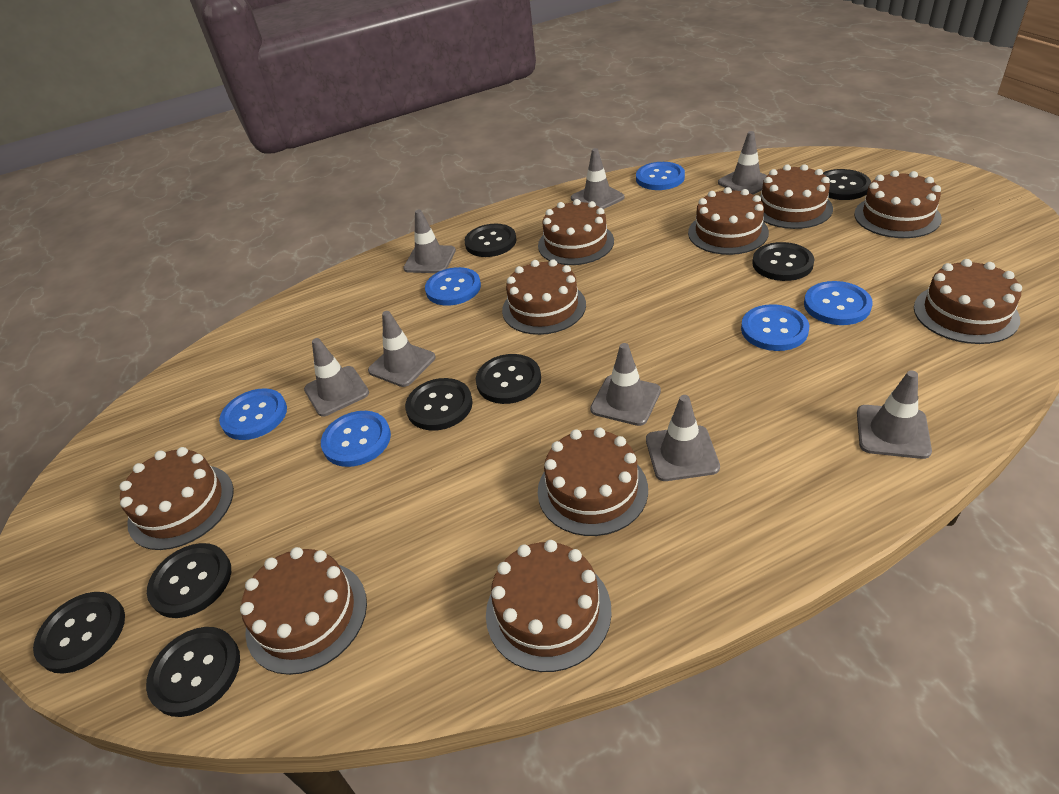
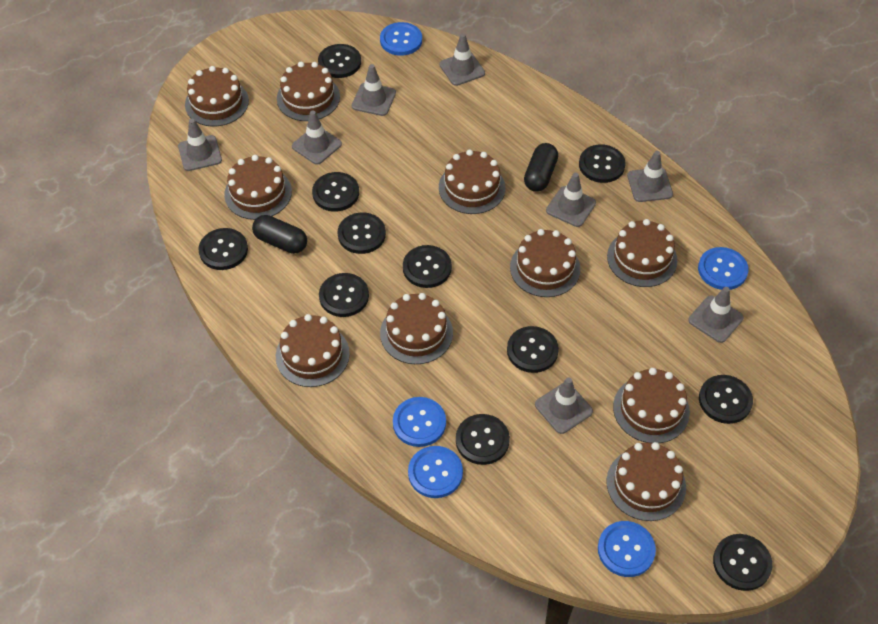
black button: [33,592,125,674] [146,627,240,717] [147,543,231,618] [405,378,473,431] [464,224,517,257] [476,354,541,404] [752,242,814,281] [823,169,871,200] = 8 -> [199,228,248,270] [312,172,359,212] [318,44,361,78] [319,273,369,317] [338,212,386,254] [403,245,452,288] [456,414,510,465] [507,326,559,373] [579,144,626,183] [699,375,753,424] [713,534,772,591] = 11
black capsule: none = 0 -> [252,215,307,254] [524,143,558,192] = 2
blue button: [219,388,287,440] [321,411,391,467] [425,267,481,306] [636,162,685,190] [741,304,809,351] [804,281,873,325] = 6 -> [380,22,422,56] [393,397,446,447] [408,446,463,498] [598,521,656,577] [698,247,748,290] = 5

